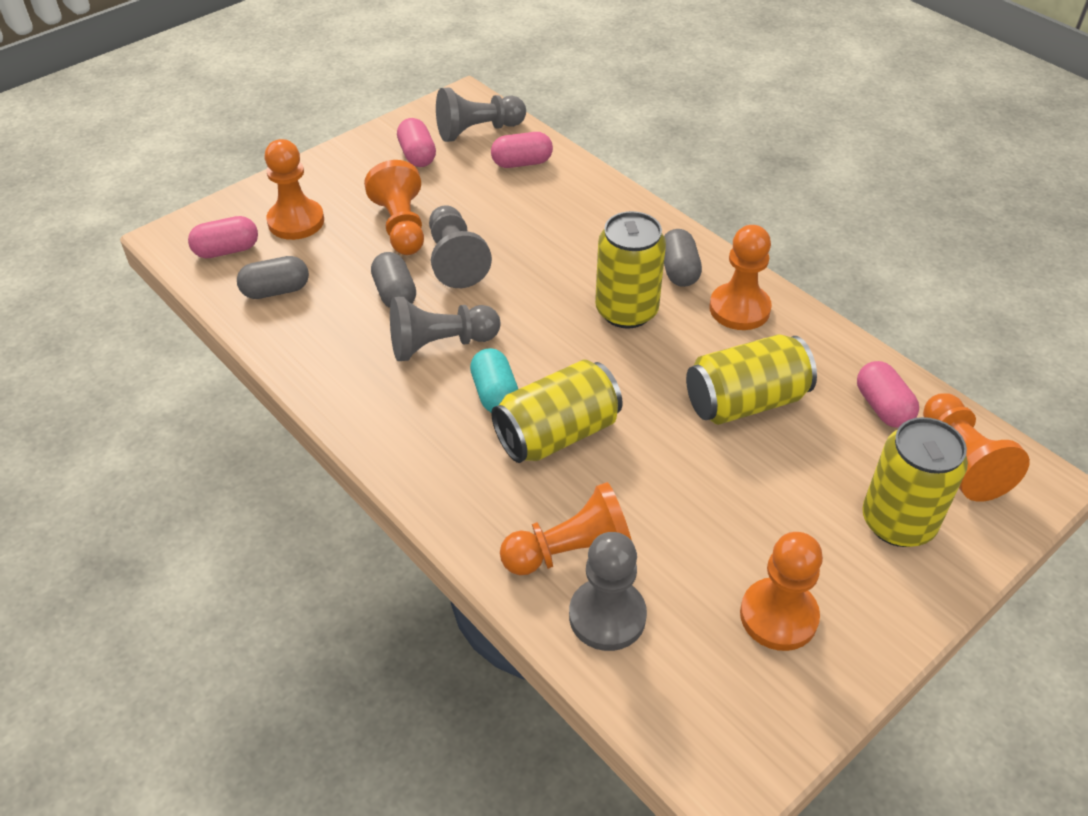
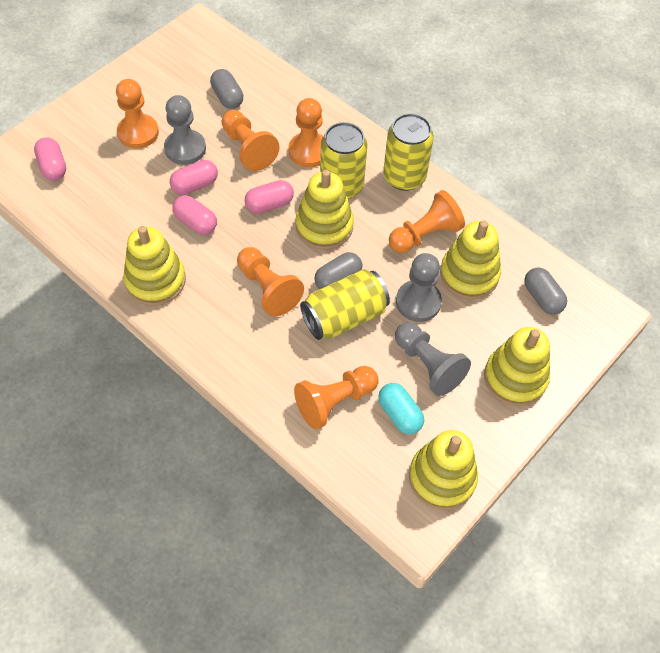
grey pawn: [390,297,500,361] [429,205,492,288] [436,88,526,142] [569,532,647,651] = 4 -> [164,95,206,165] [395,322,471,396] [396,253,442,322] = 3
yellow can: [491,359,623,463] [595,211,666,329] [686,334,817,425] [862,417,968,547] = 4 -> [300,269,390,340] [320,122,367,199] [383,113,434,191] = 3
yellow stacking toy: none = 0 -> [123,226,186,306] [296,170,354,249] [409,430,478,510] [440,220,501,299] [484,327,550,406] = 5

